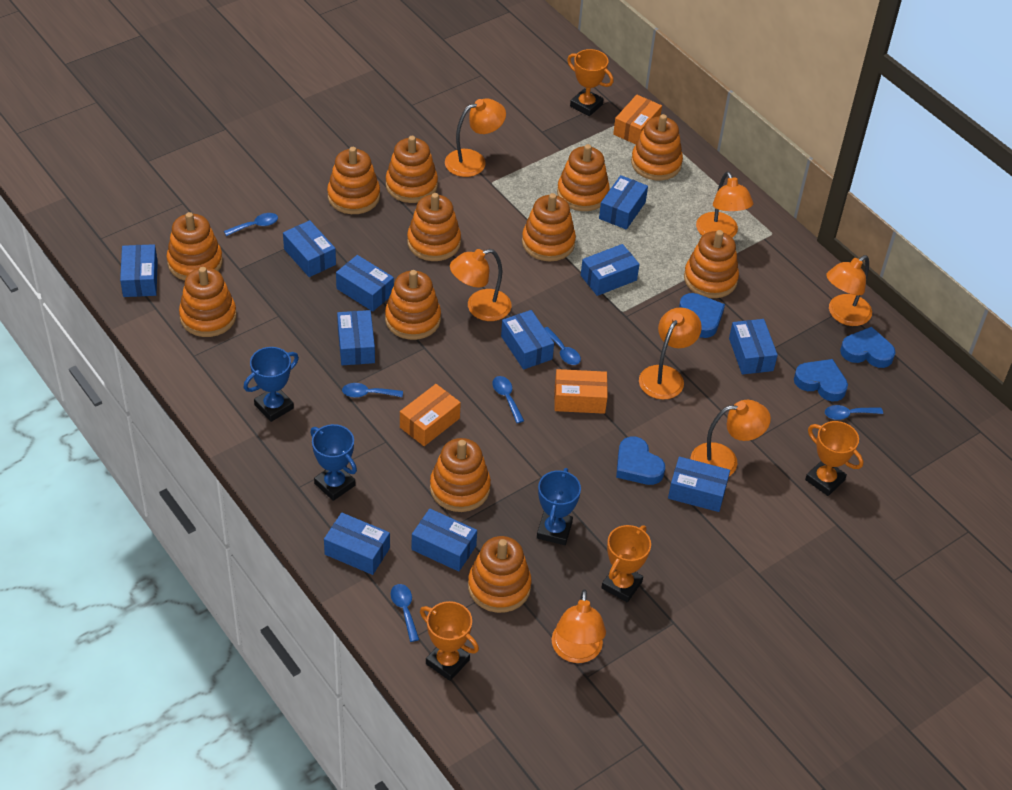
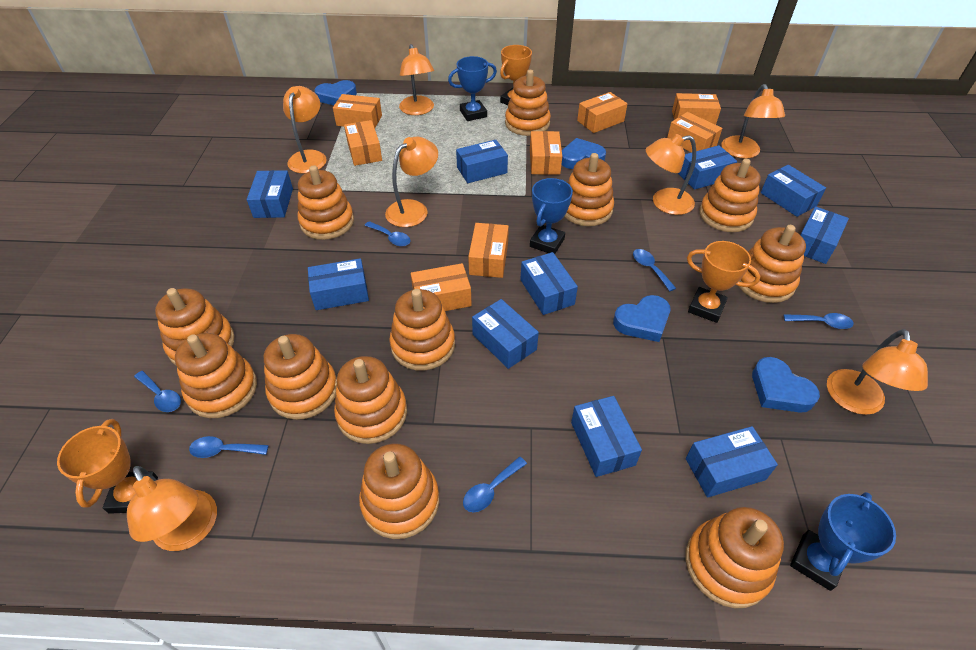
blue box: [120,244,158,297] [283,220,336,277] [324,512,390,575] [336,255,394,311] [337,310,375,365] [412,508,477,572] [501,310,554,370] [581,244,640,296] [599,175,648,230] [668,457,730,512] [729,319,778,375] = 11 -> [247,170,293,218] [308,258,369,310] [456,140,508,183] [472,299,539,369] [520,252,578,315] [571,396,642,477] [678,145,737,190] [686,426,778,498] [761,165,826,217] [801,206,849,264] = 10
orange box: [400,384,461,446] [554,369,608,414] [613,95,662,144] = 3 -> [333,94,382,128] [344,120,382,166] [411,263,472,311] [468,223,509,278] [530,131,562,175] [577,92,627,133] [667,112,722,153] [672,93,721,125] = 8
orange trophy: [420,601,479,681] [567,49,614,116] [601,525,651,602] [805,421,863,496] = 4 -> [57,419,158,514] [500,45,532,105] [687,241,760,323] = 3

